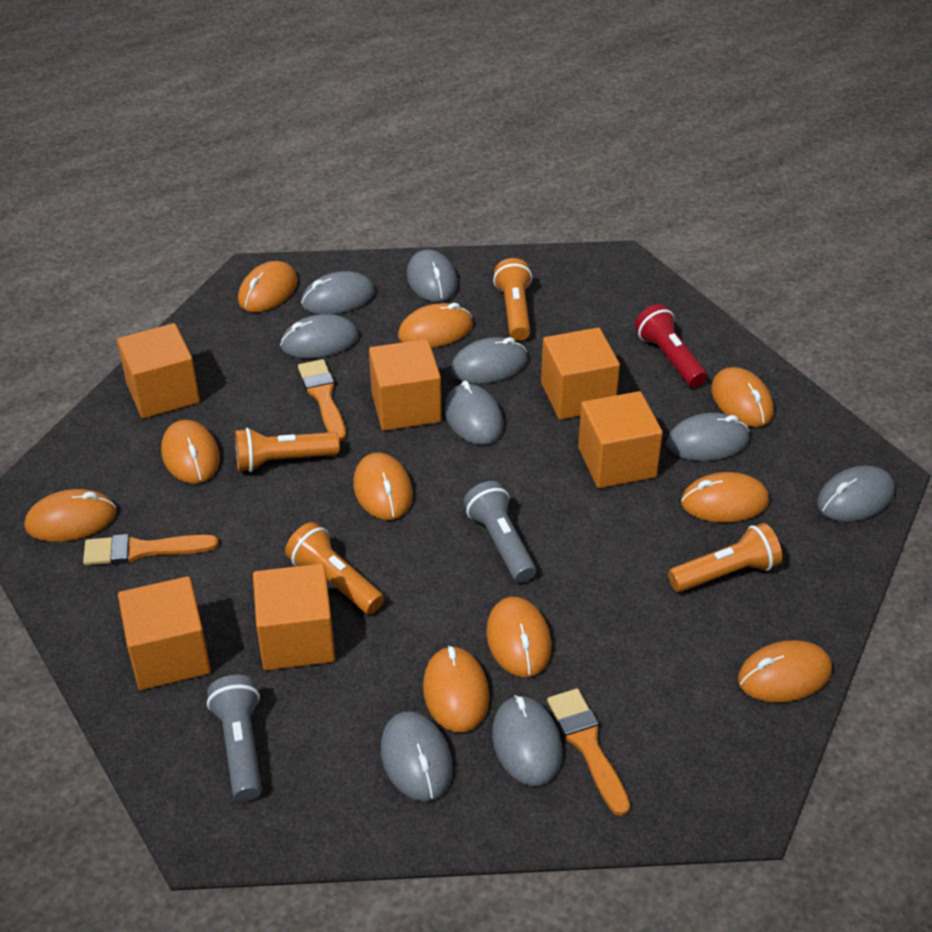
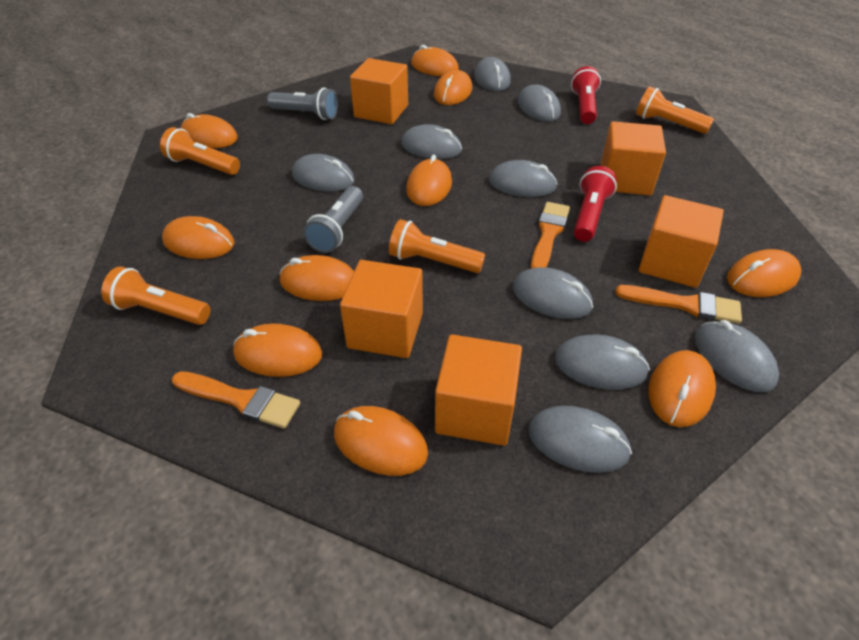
orange cube: [117,323,200,418] [118,576,211,690] [253,563,335,670] [369,339,442,431] [541,328,620,420] [578,391,663,488] = 6 -> [340,260,423,358] [350,58,408,124] [435,334,522,446] [601,121,666,195] [639,195,724,288] = 5
red flashlight: [635,304,707,387] = 1 -> [571,66,601,124] [574,166,617,242] = 2

